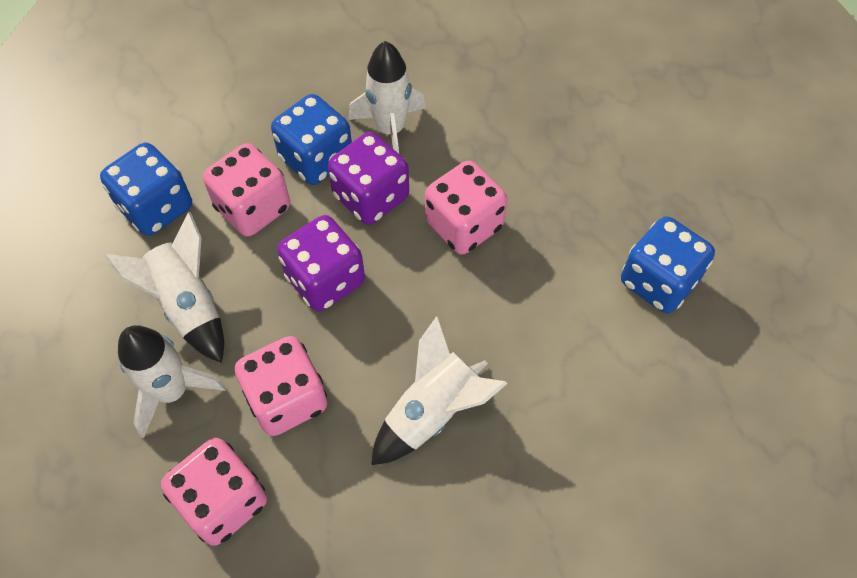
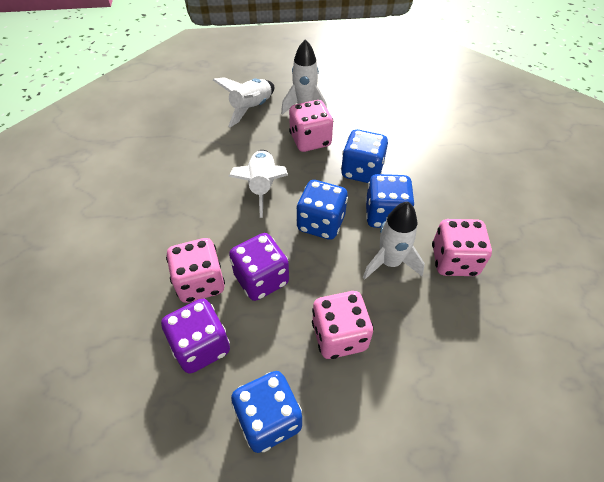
blue dice: [100,143,192,236] [271,94,352,185] [621,216,715,313] = 3 -> [231,371,302,453] [296,180,348,240] [341,129,388,183] [365,174,414,228] = 4

